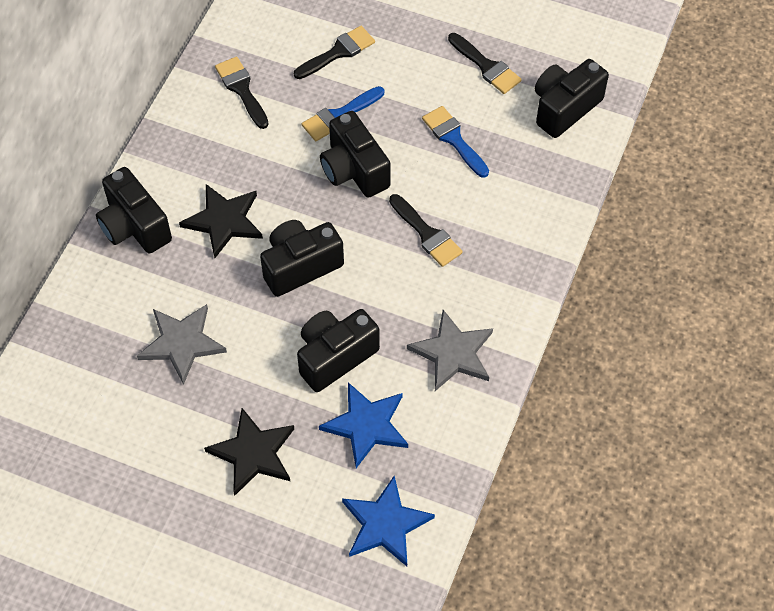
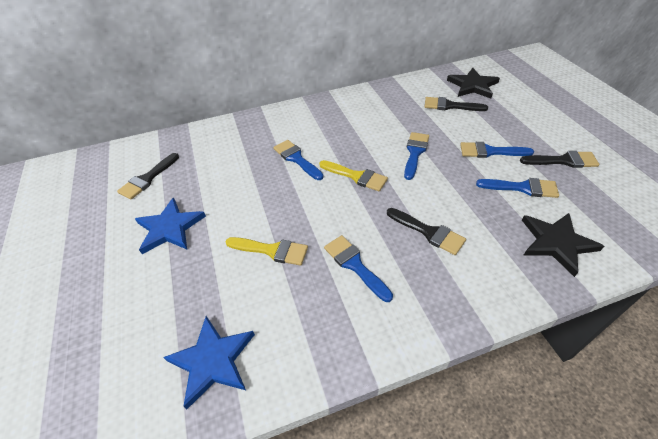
black camera: [96,167,172,253] [260,220,344,297] [297,309,380,392] [320,111,391,198] [535,59,609,138] = 5 -> none = 0
blue brush: [302,86,384,141] [422,106,489,178] = 2 -> [273,140,324,180] [324,235,393,302] [404,132,429,180] [460,142,534,158] [476,178,559,198] = 5
grey star: [137,304,227,385] [407,310,493,391] = 2 -> none = 0
yellow brush: none = 0 -> [225,237,308,266] [319,160,388,191] = 2

